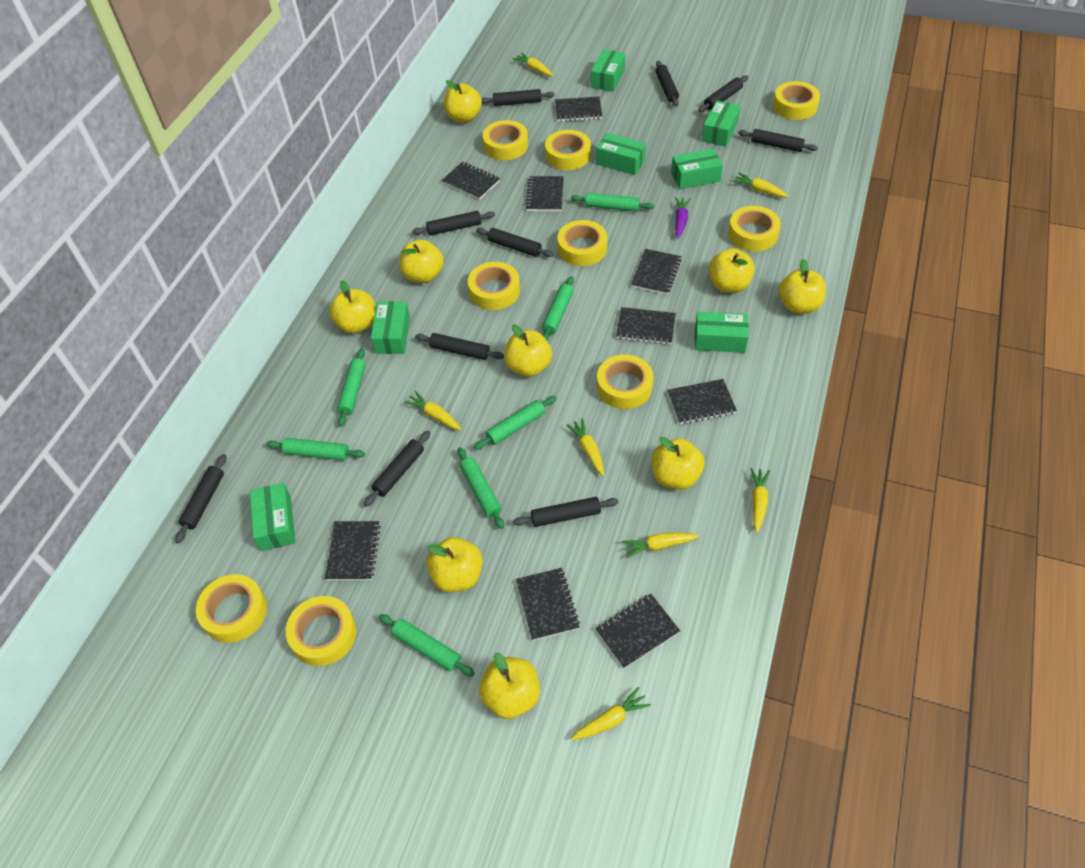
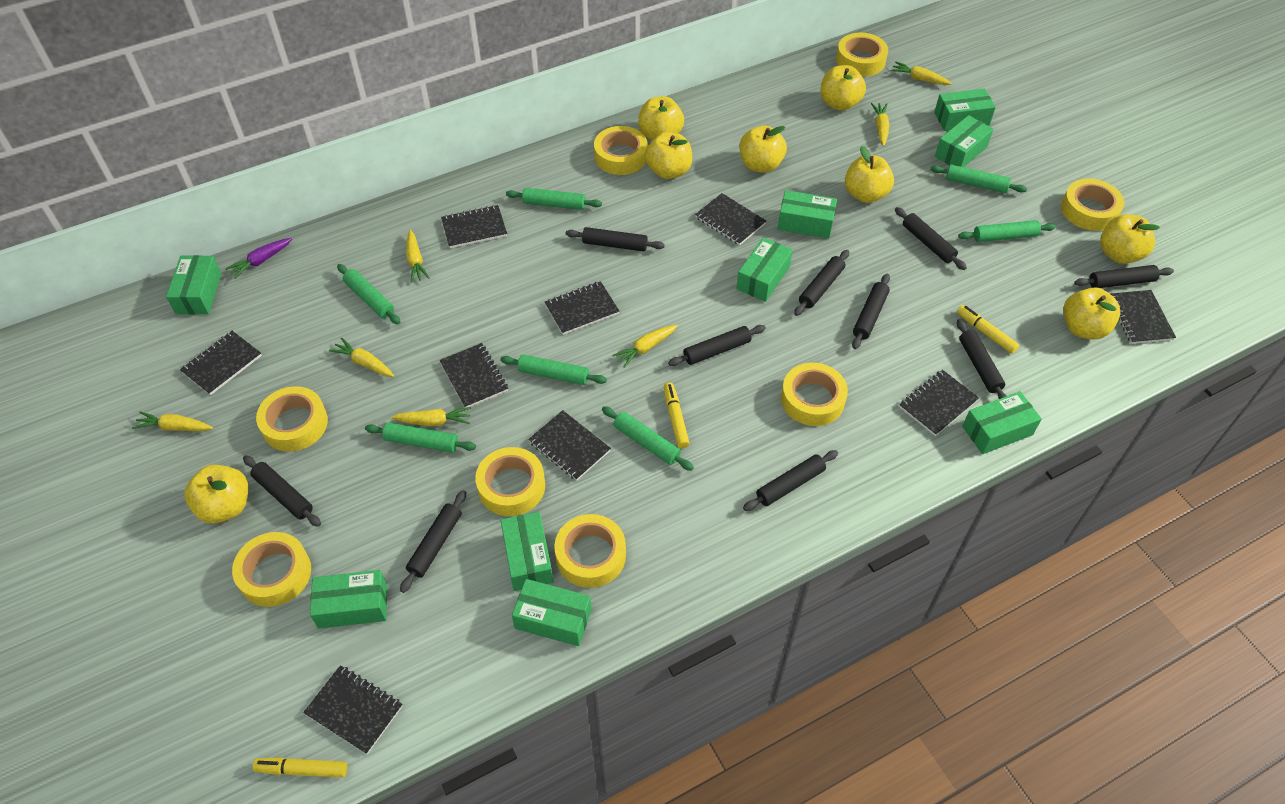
green box: [250,483,296,551] [371,301,410,354] [591,49,625,91] [596,133,646,175] [671,149,723,189] [695,312,749,353] [702,101,741,147] = 7 -> [166,255,222,314] [310,570,387,629] [500,512,554,591] [512,579,592,646] [736,237,793,302] [778,190,837,238] [934,89,996,131] [935,115,993,167] [962,391,1042,454] = 9
yellow apple: [329,280,376,333] [400,240,444,283] [426,537,483,592] [444,80,482,123] [479,652,540,719] [504,324,552,377] [652,437,705,490] [709,248,755,293] [778,259,826,314] = 9 -> [184,465,248,523] [638,96,684,140] [645,132,692,179] [740,126,787,173] [821,65,866,111] [845,146,894,203] [1063,287,1120,340] [1100,214,1160,264] = 8
yellow marker: none = 0 -> [253,757,347,778] [664,383,690,448] [957,305,1019,354] = 3
yellow tape: [196,574,267,643] [286,596,357,666] [468,262,520,310] [483,120,528,160] [545,130,591,170] [557,220,607,266] [597,354,654,409] [728,206,781,251] [773,81,820,120] = 9 -> [232,532,311,607] [256,386,328,451] [475,447,545,516] [554,514,626,588] [594,126,648,175] [781,363,848,426] [836,33,888,77] [1061,179,1124,231] = 8

